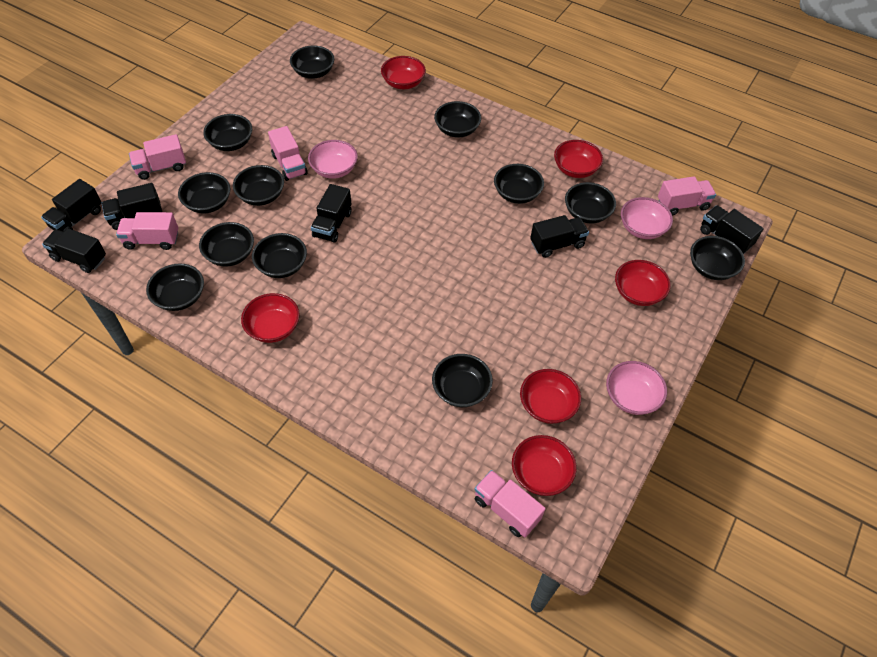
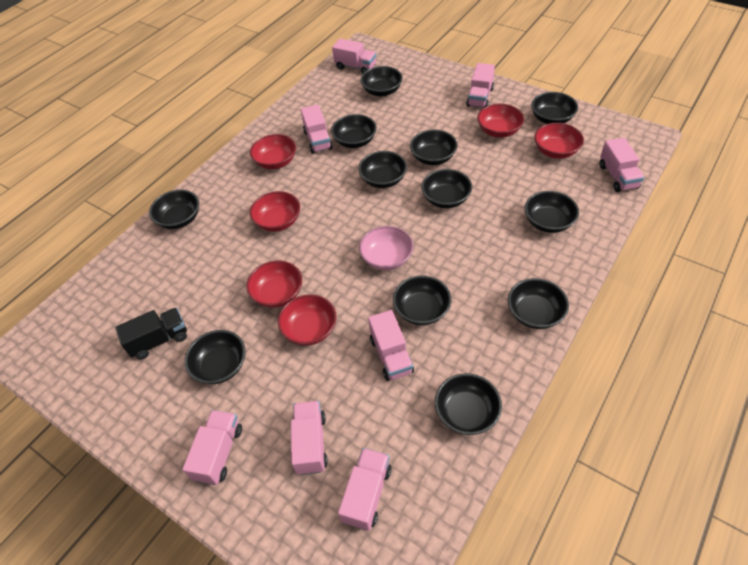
black truck: [41,179,102,232] [42,228,106,273] [102,183,162,230] [311,184,352,243] [530,215,589,258] [700,205,764,254] = 6 -> [115,308,187,359] = 1
pink bowl: [308,140,358,179] [606,361,667,415] [621,197,673,239] = 3 -> [359,226,413,270] = 1
pink truck: [116,212,178,250] [129,134,186,180] [268,126,308,181] [474,470,546,538] [658,176,716,216] = 5 -> [182,410,242,485] [291,401,328,475] [301,105,333,154] [332,39,376,74] [338,448,392,531] [368,310,414,381] [466,63,495,108] [600,138,644,192] = 8

